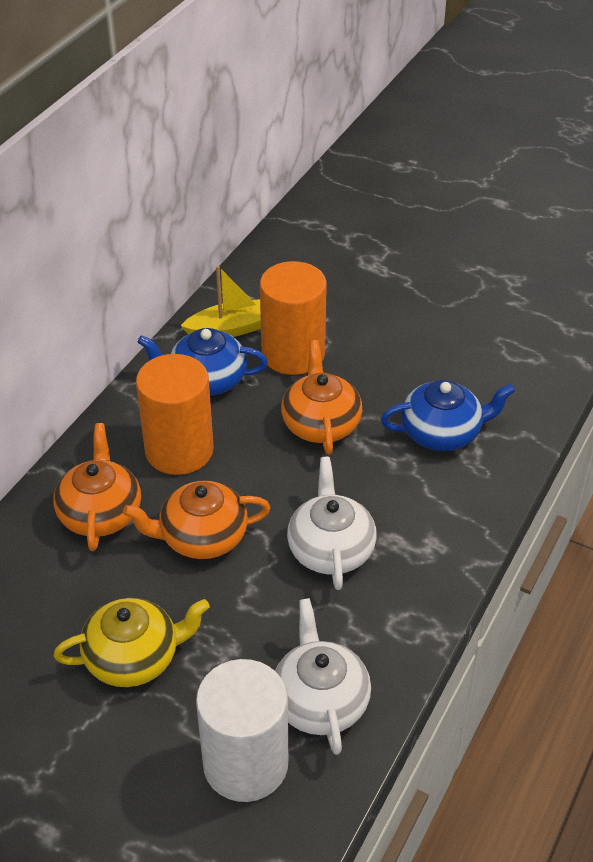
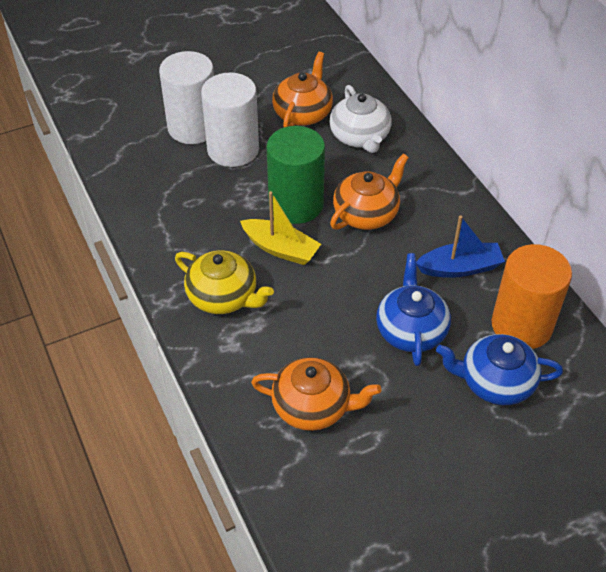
blue boat: none = 0 -> [416,215,505,278] = 1
green cylinder: none = 0 -> [267,126,325,224] = 1
orange cylinder: [136,354,214,475] [260,261,327,375] = 2 -> [491,244,572,349] = 1
white cylinder: [196,659,288,802] = 1 -> [159,51,214,144] [201,73,259,167] = 2
white teapot: [275,598,371,755] [287,457,377,590] = 2 -> [330,85,392,153] = 1

